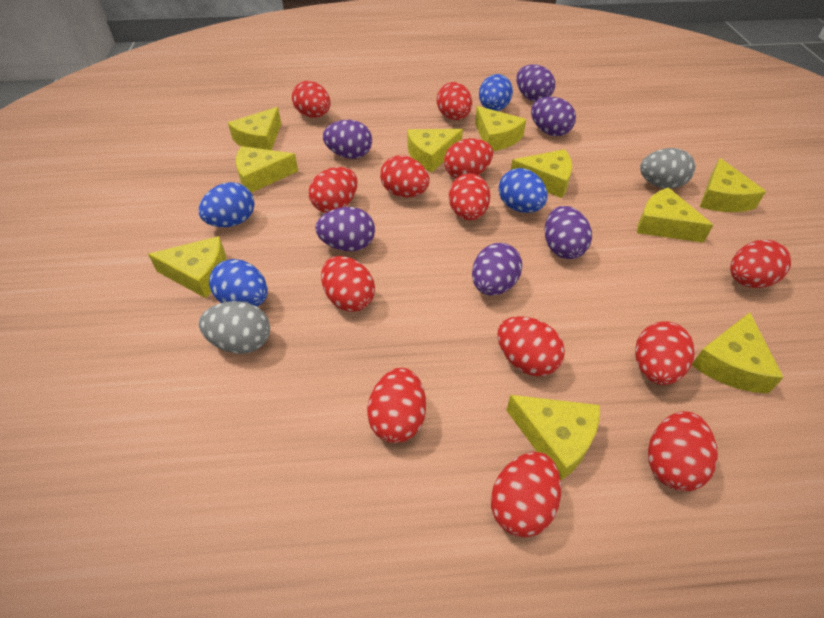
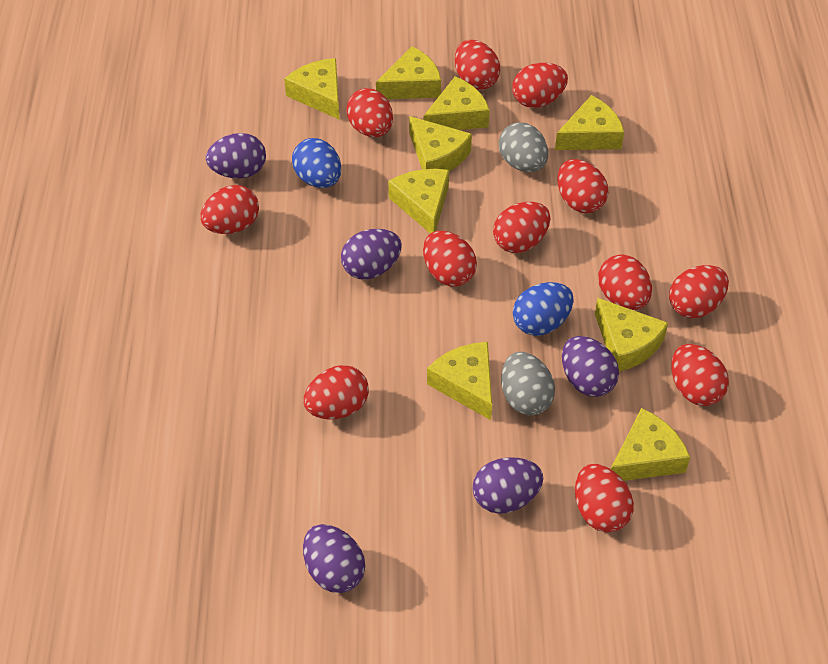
blue egg: [199,182,255,227] [209,259,268,307] [479,74,513,111] [499,168,548,213] = 4 -> [292,138,341,188] [513,282,574,336] = 2
purple egg: [315,207,375,251] [323,120,372,159] [472,243,522,296] [516,64,555,102] [531,97,576,136] [545,206,592,259] = 6 -> [206,133,266,179] [303,524,365,593] [341,229,402,280] [472,457,543,514] [562,336,619,397] = 5
red egg: [292,81,331,118] [309,167,357,213] [321,256,375,312] [367,368,426,443] [380,155,430,198] [437,82,472,120] [444,138,493,179] [449,174,491,220] [491,452,561,537] [497,316,565,377] [635,321,695,385] [648,411,718,491] [730,240,791,288] = 13 -> [200,185,259,234] [303,365,369,419] [346,88,393,137] [423,231,477,287] [455,40,500,90] [493,202,550,253] [512,63,568,108] [557,159,609,213] [575,464,634,532] [598,255,652,310] [669,265,729,318] [671,344,729,406] = 12
yellow cheese: [148,236,226,298] [228,107,281,150] [236,146,298,193] [408,129,463,173] [475,106,526,151] [506,395,600,481] [511,149,572,198] [637,187,713,243] [692,312,784,394] [700,158,766,212] = 10 -> [284,58,339,119] [376,46,441,99] [388,169,449,233] [409,116,472,171] [423,76,490,130] [427,342,492,420] [555,95,624,150] [595,298,668,371] [611,408,690,481] = 9

